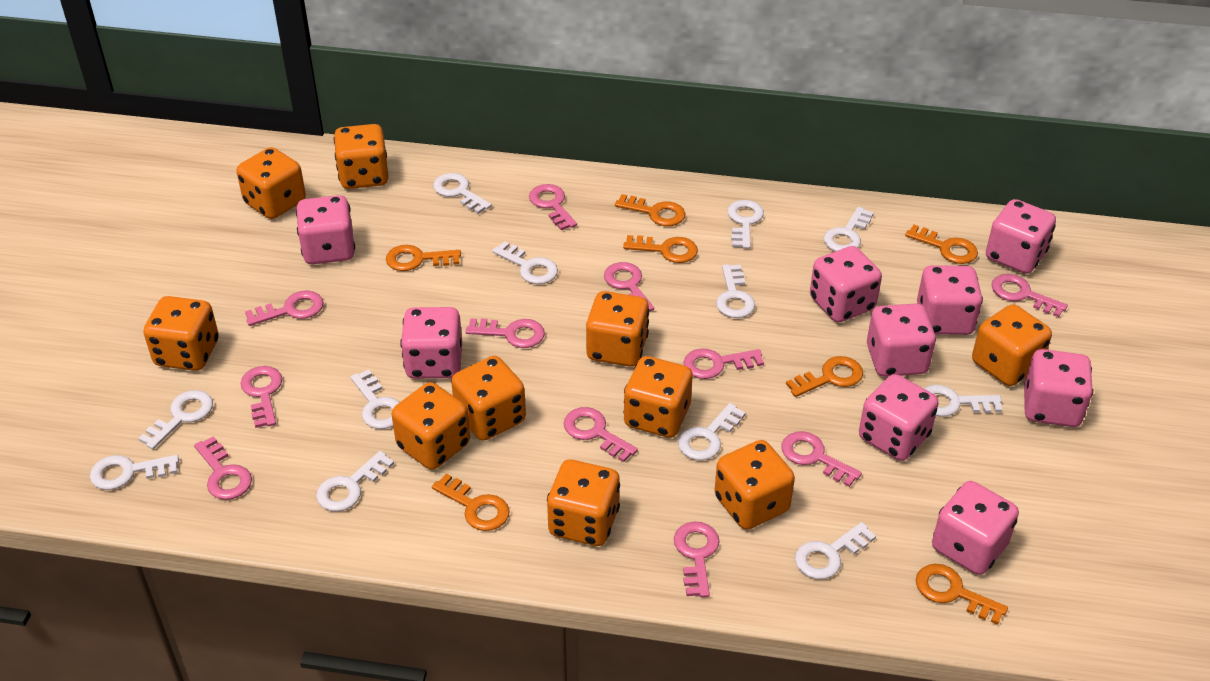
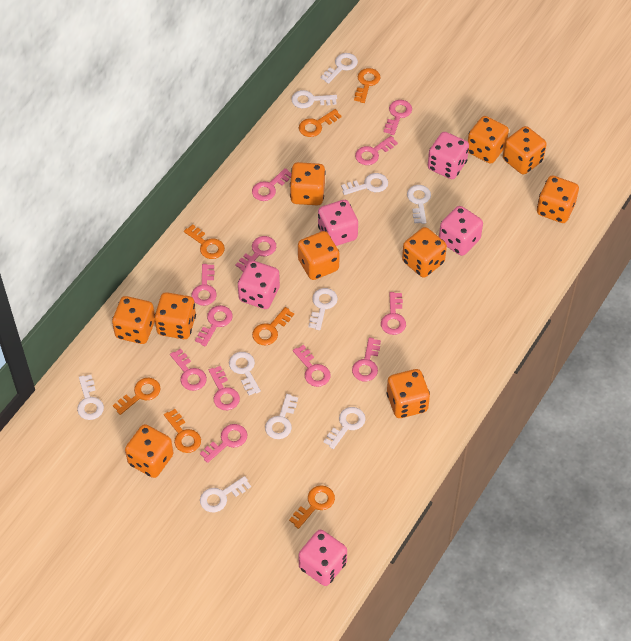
pink dice: [296,195,355,264] [400,307,462,379] [810,246,882,323] [859,374,939,461] [867,303,936,377] [917,265,983,335] [932,481,1019,575] [986,199,1056,274] [1024,349,1093,427] = 9 -> [238,261,280,309] [298,530,347,586] [318,200,358,246] [428,132,469,179] [439,206,483,256] = 5
pink key: [194,436,252,500] [240,366,282,428] [245,290,324,326] [466,318,545,348] [529,184,577,230] [564,407,638,462] [604,262,654,312] [674,522,719,597] [683,348,764,379] [782,431,862,487] [991,274,1068,317] = 11 -> [170,349,207,391] [192,264,217,306] [195,305,233,347] [200,424,248,463] [209,366,240,410] [236,236,276,271] [252,168,291,201] [293,345,331,387] [352,337,381,381] [355,136,398,165] [381,292,406,335] [384,100,412,135] = 12
white key: [90,455,179,490] [138,390,213,449] [316,451,394,512] [351,370,400,429] [433,173,492,214] [492,241,558,284] [678,403,746,461] [716,264,755,318] [727,200,764,249] [795,522,876,579] [824,207,874,251] [924,385,1002,416] = 12 -> [77,375,104,420] [200,476,251,512] [229,352,261,395] [265,394,298,439] [291,90,337,108] [309,288,338,330] [321,53,358,84] [323,407,366,449] [341,173,388,195] [407,185,431,224] = 10

